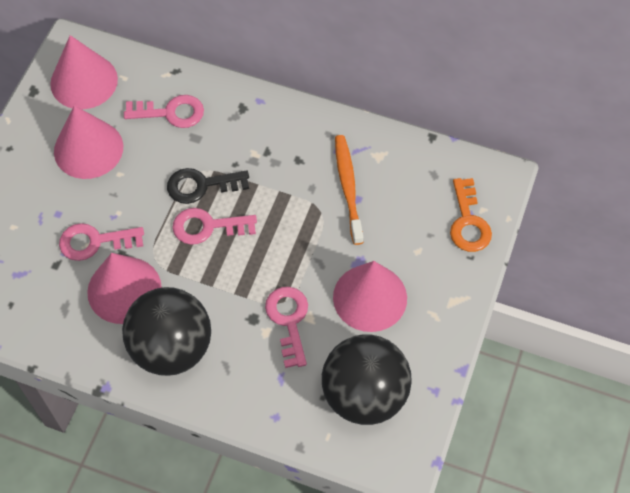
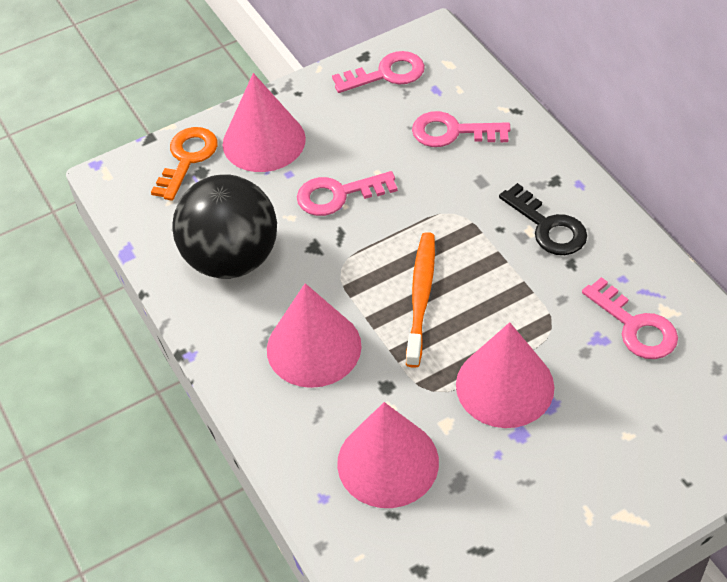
black ball: [122,287,211,376] [322,334,412,425] = 2 -> [172,174,277,279] = 1

